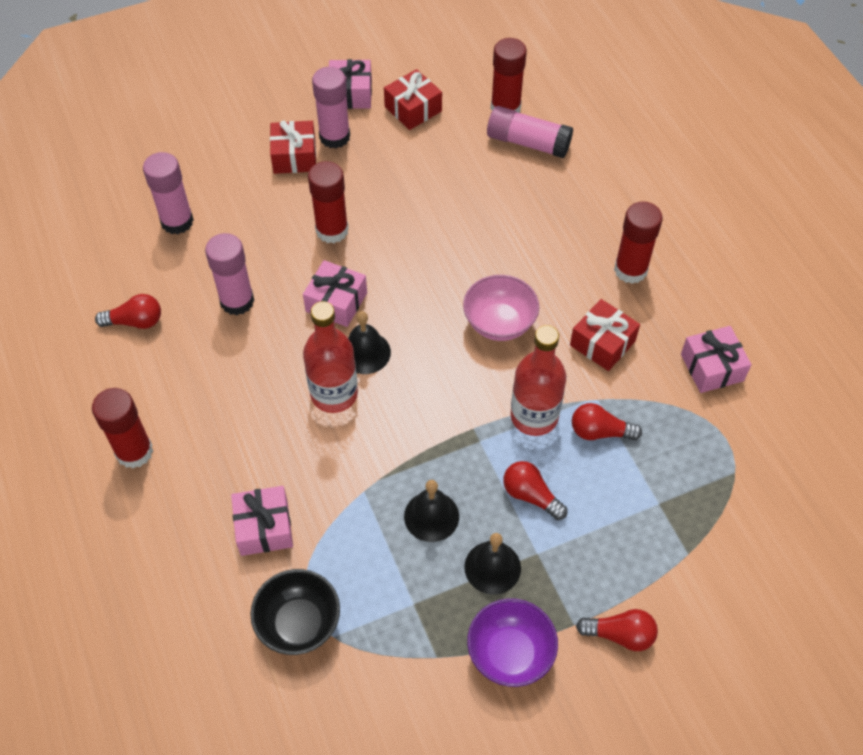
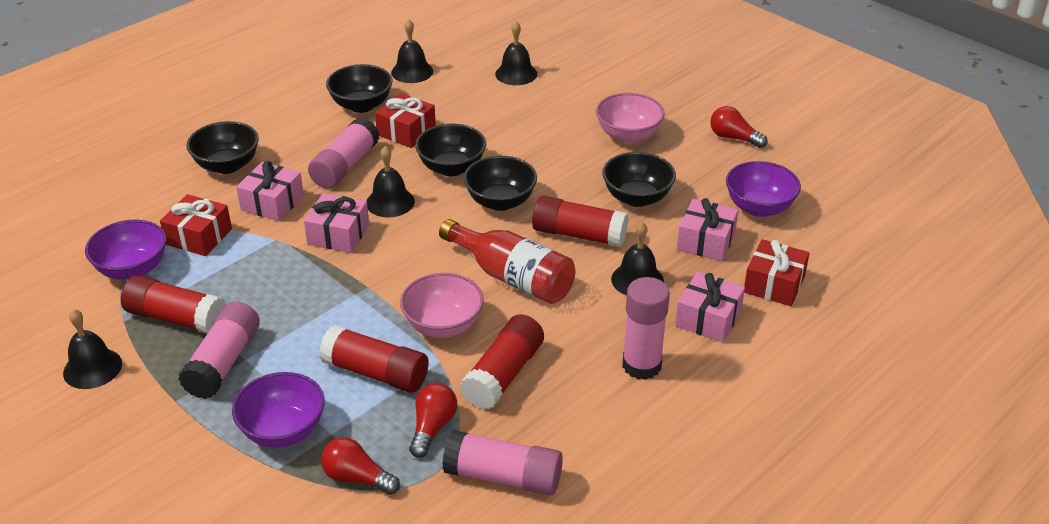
black bell: [348,311,391,374] [404,480,459,542] [464,533,521,595] = 3 -> [63,309,122,389] [367,146,415,217] [391,19,433,83] [495,22,537,85] [611,222,664,296] = 5
black bowl: [250,569,340,655] = 1 -> [186,121,259,174] [326,64,393,113] [415,124,486,176] [463,156,537,211] [602,152,676,207] = 5
pink bowl: [463,275,539,341] = 1 -> [400,273,484,338] [596,93,665,143] = 2
purple bowl: [467,598,558,687] = 1 -> [85,219,166,280] [232,372,325,448] [726,161,801,217] = 3
red bottle: [303,301,358,413] [511,325,566,436] = 2 -> [439,219,576,304] = 1
red light bulb: [95,294,161,329] [503,461,567,520] [572,403,642,440] [576,609,658,651] = 4 -> [321,437,400,495] [409,383,457,458] [710,106,768,148] = 3

